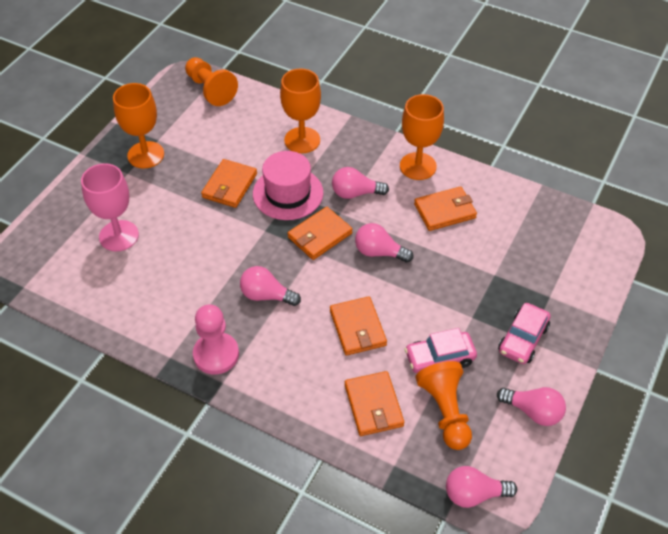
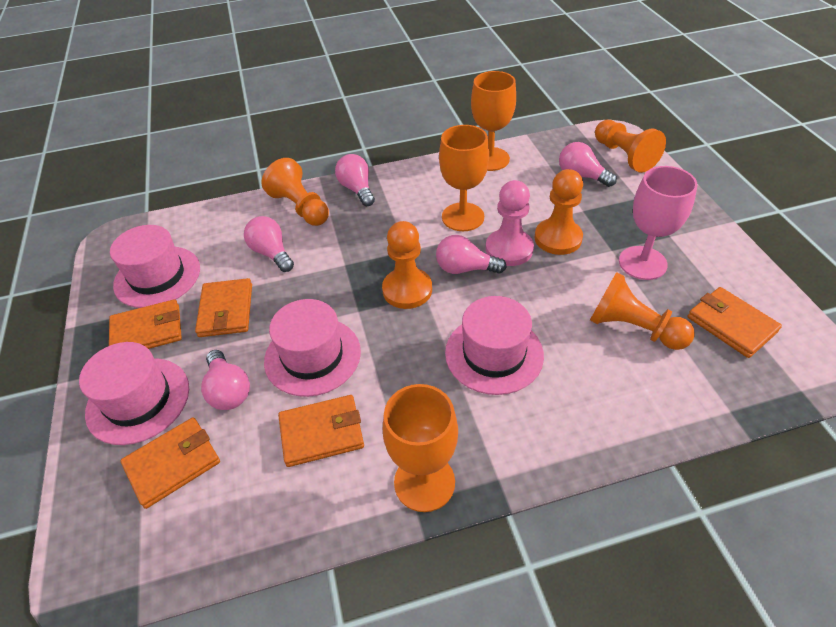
orange pawn: [185,57,238,106] [415,361,472,450] = 2 -> [261,158,329,226] [382,221,432,309] [535,169,583,255] [590,272,695,350] [595,120,666,173] = 5
pink car: [405,328,477,373] [498,303,551,364] = 2 -> none = 0
pink hat: [253,151,323,220] = 1 -> [79,342,189,445] [110,225,200,308] [264,299,361,397] [445,296,544,395] = 4

